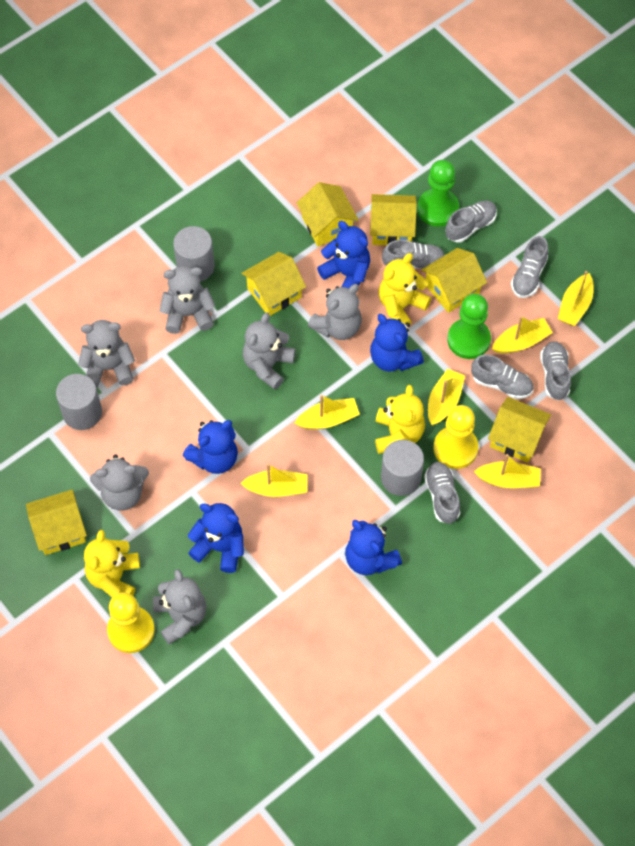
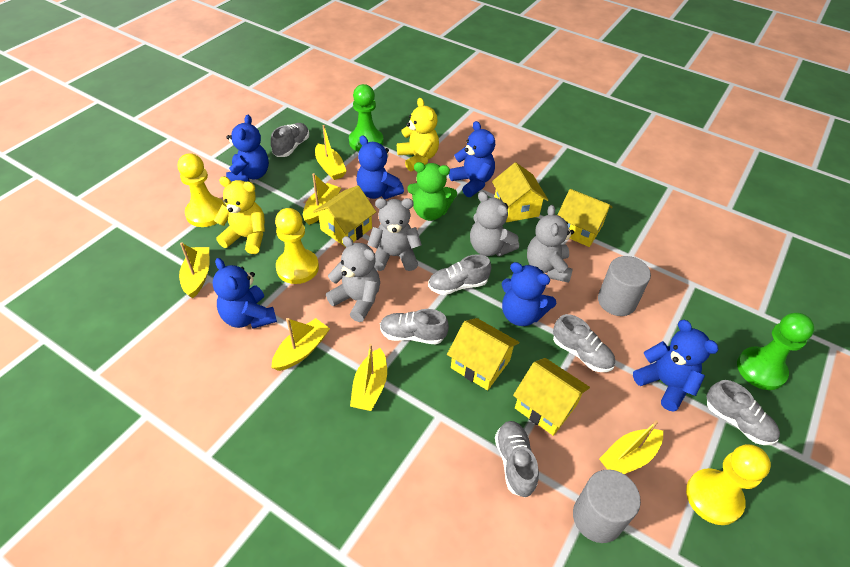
blue teddy bear: [183,420,238,474] [188,503,244,573] [317,221,370,288] [345,520,402,575] [370,314,424,372] = 5 -> [213,258,277,329] [226,114,269,182] [356,135,404,199] [449,121,495,197] [502,262,556,326] [633,320,719,412] = 6
green teddy bear: none = 0 -> [407,162,457,221] = 1
grey cylinder: [56,374,102,430] [173,226,215,282] [381,439,424,496] = 3 -> [573,469,641,543] [598,256,651,316] = 2
grey teddy bear: [78,320,135,387] [90,455,149,510] [153,569,206,644] [160,266,215,334] [243,313,295,390] [308,284,362,340] = 6 -> [326,236,380,322] [367,198,422,271] [470,191,519,256] [527,205,574,283] = 4
yellow house: [26,490,87,555] [241,252,306,316] [297,182,359,246] [370,194,417,245] [422,248,487,313] [488,397,551,463] = 6 -> [313,185,376,247] [447,318,519,390] [492,163,548,222] [513,358,590,436] [558,189,613,247] = 5
yellow pawn: [107,592,155,653] [433,405,479,469] = 2 -> [178,153,224,227] [275,208,319,284] [686,444,771,525] = 3
yellow teddy bear: [84,530,140,597] [375,385,425,454] [379,253,431,325] = 3 -> [214,177,265,254] [397,98,439,171] = 2

